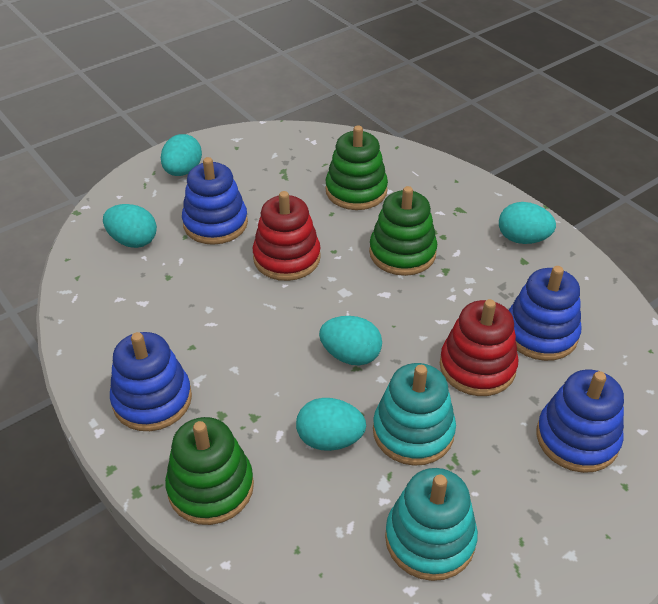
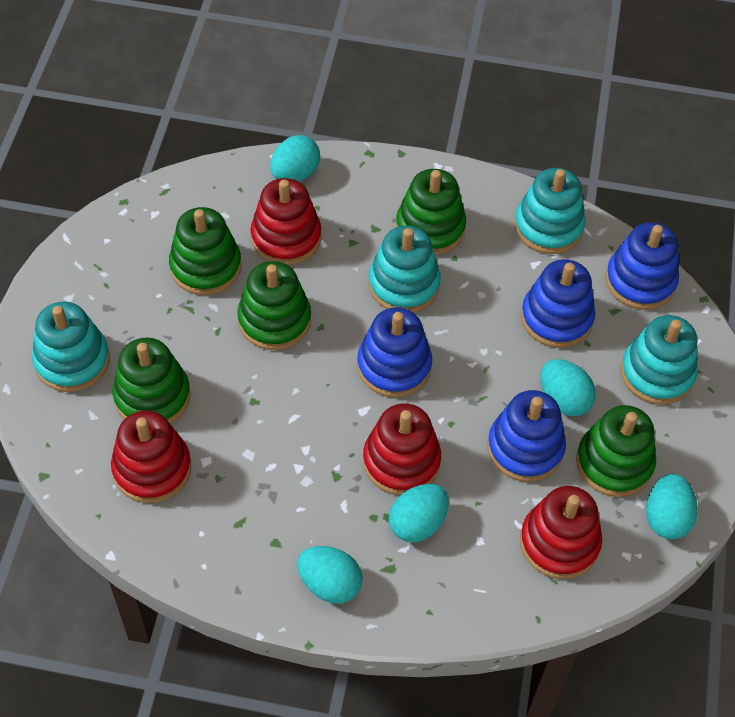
green stacking toy: [165,417,254,525] [326,125,388,210] [369,186,437,276] = 3 -> [113,338,190,424] [169,207,242,295] [237,261,311,350] [396,169,466,255] [576,405,656,497] = 5
red stacking toy: [253,191,321,281] [440,299,518,396] = 2 -> [111,410,191,503] [251,178,321,265] [363,403,441,495] [520,486,602,579] = 4
turquoise stacking toy: [373,363,456,466] [385,468,478,581] = 2 -> [32,302,110,392] [368,225,441,313] [514,168,585,254] [621,315,698,405] = 4

